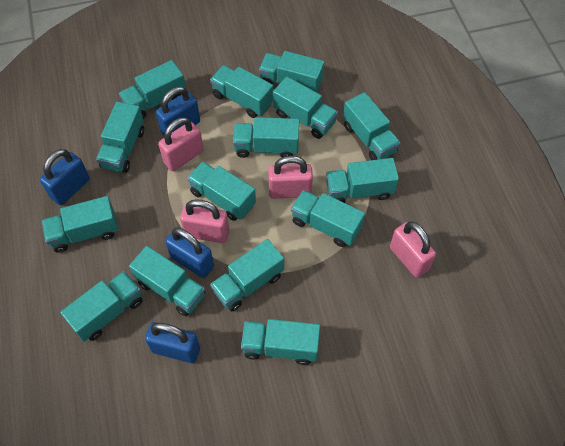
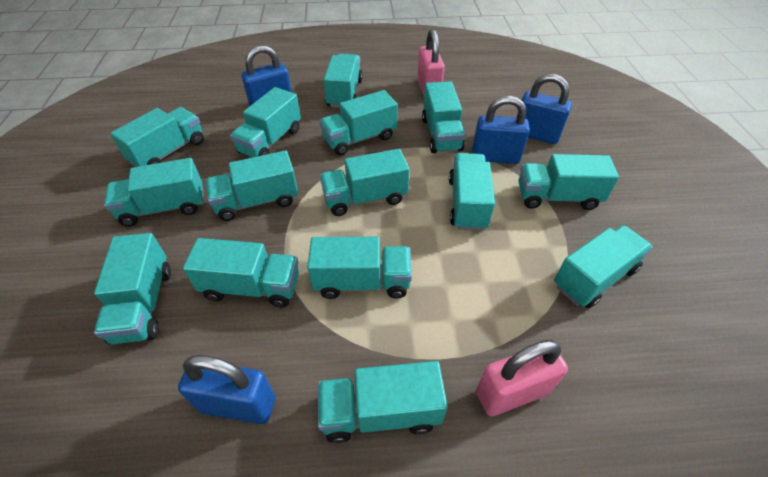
pink padlock: [158,117,204,171] [180,199,229,243] [268,156,313,199] [390,222,436,278] = 4 -> [417,29,445,95] [476,340,568,416] = 2

